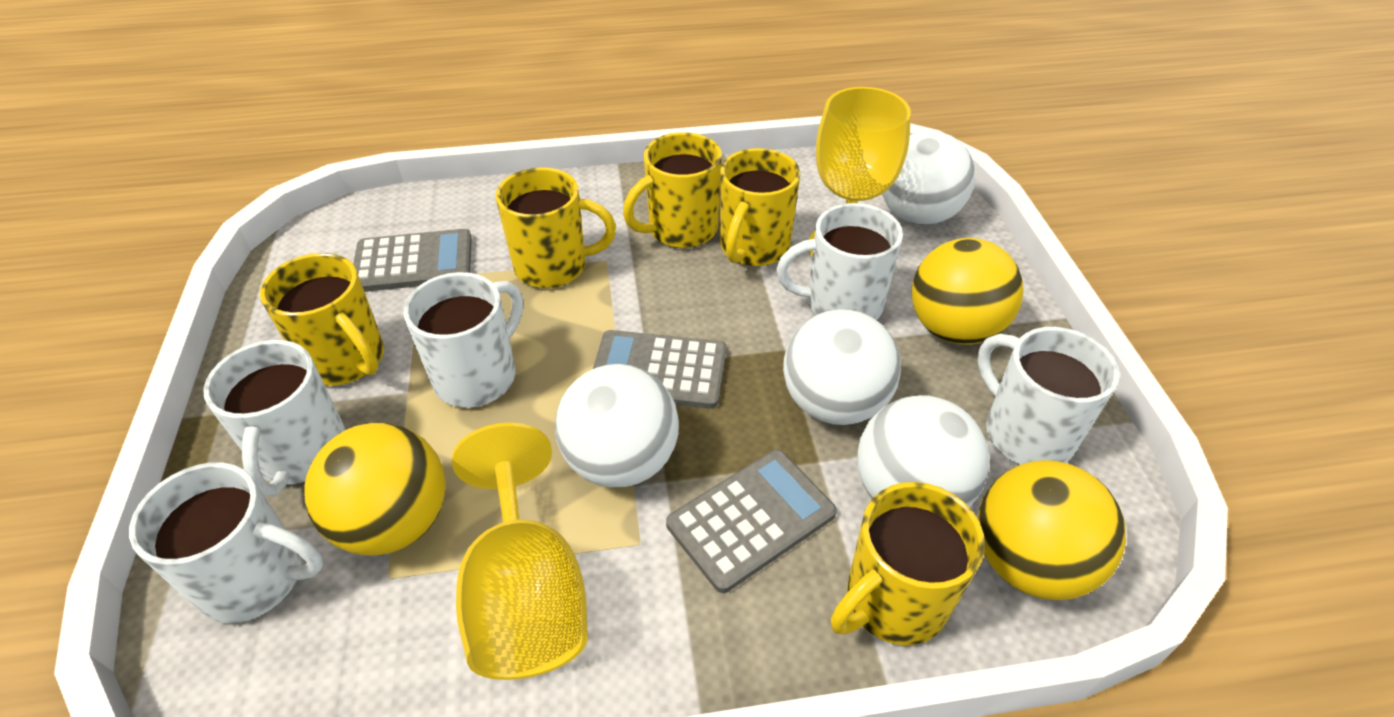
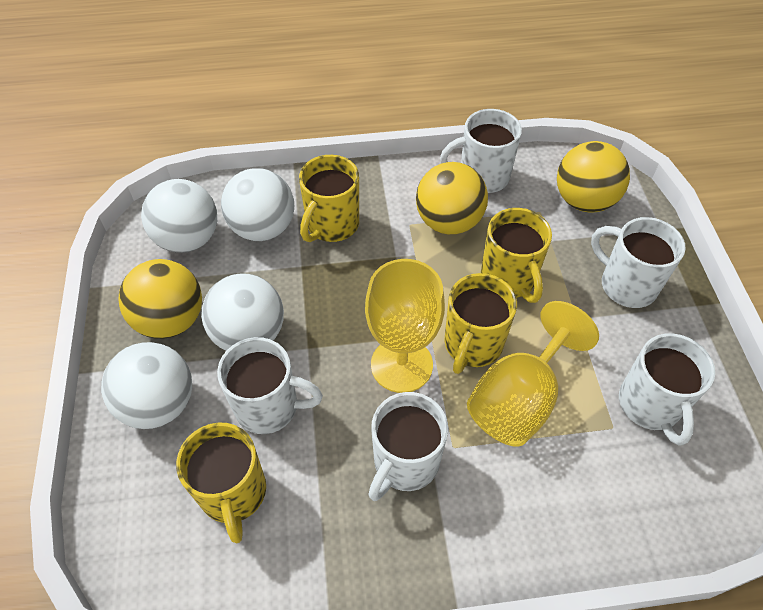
grey calculator: [353,229,472,292] [593,330,726,409] [666,449,837,593] = 3 -> none = 0
yellow mug: [260,253,384,386] [496,167,616,288] [623,132,722,248] [720,148,800,266] [831,482,985,646] = 5 -> [176,423,266,544] [299,155,359,242] [444,273,517,374] [481,208,552,303] = 4

